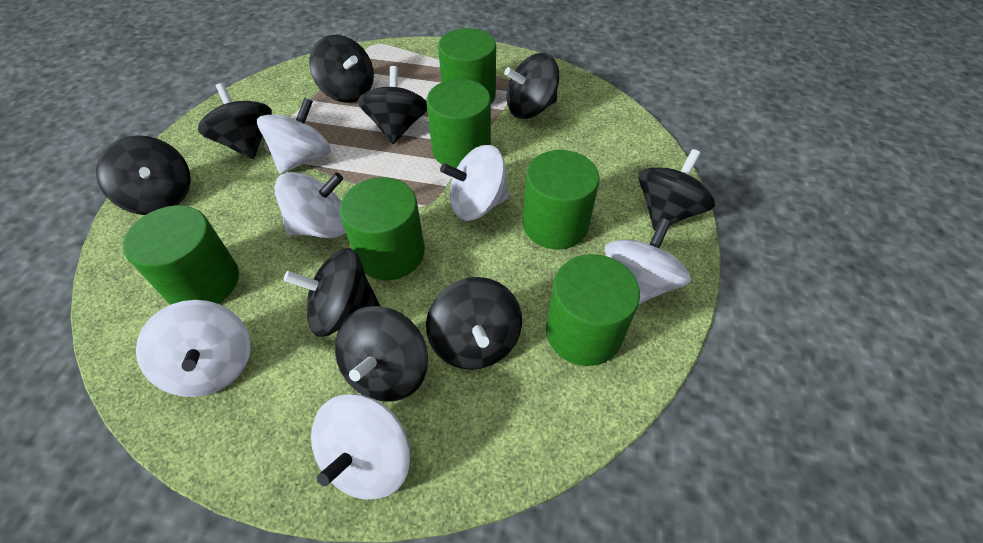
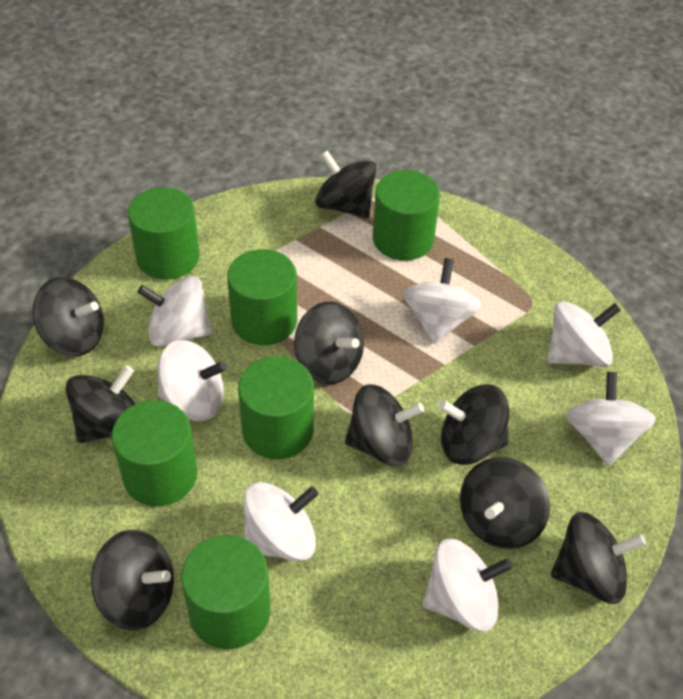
white spinning top: [136,300,251,397] [257,97,331,174] [274,172,346,238] [311,394,411,500] [440,145,509,221] [605,218,691,304] = 6 -> [137,276,212,347] [157,340,227,421] [243,482,319,561] [403,258,482,344] [422,539,513,632] [547,301,621,367] [566,372,656,466] = 7

